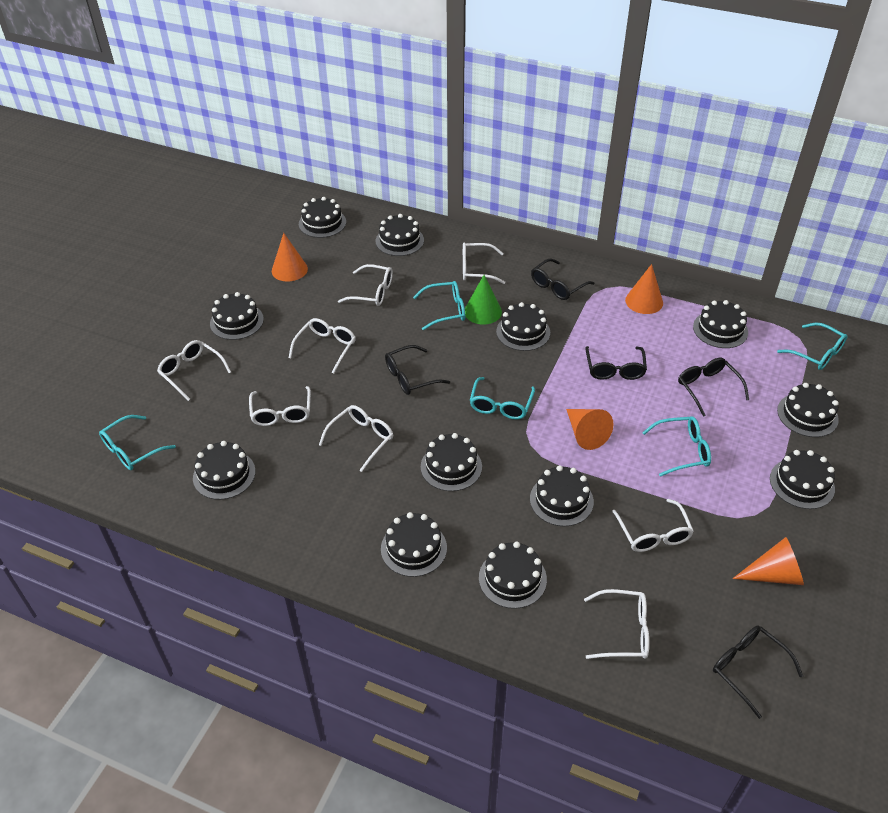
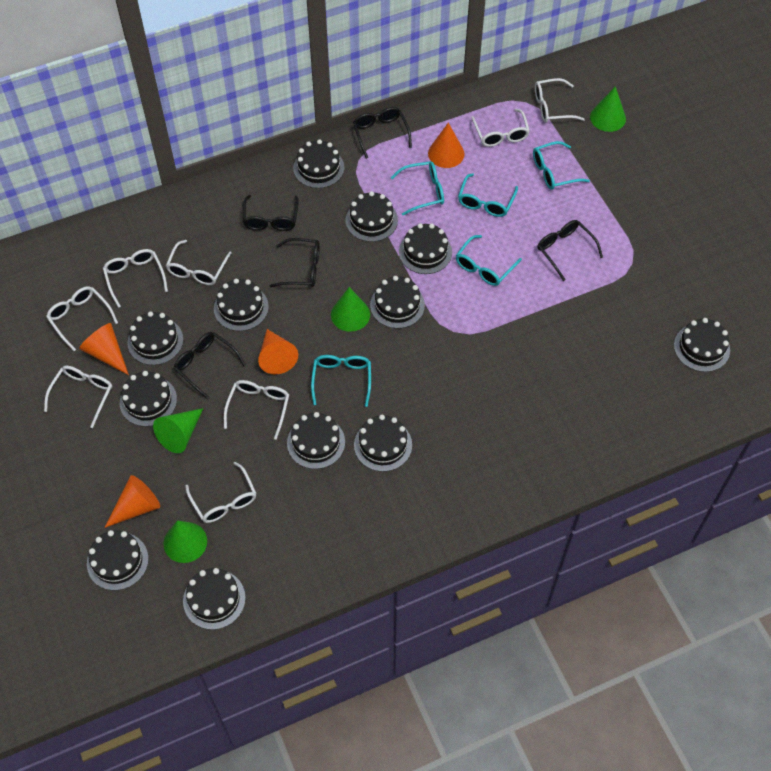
green cone: [465,275,502,325] = 1 -> [153,408,203,453] [164,520,207,563] [331,287,370,332] [590,86,626,132] = 4

